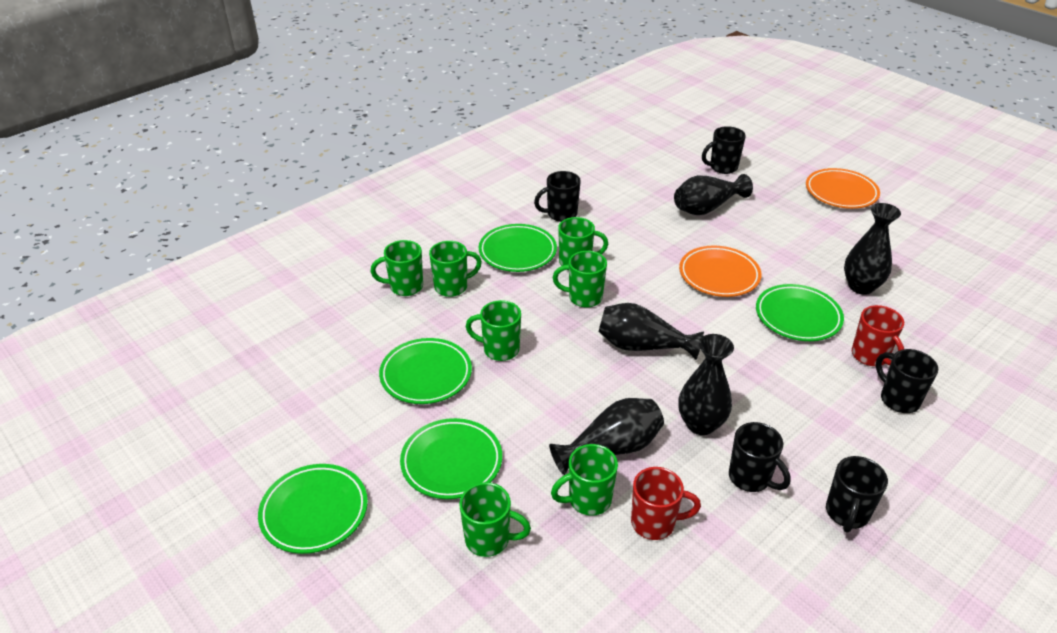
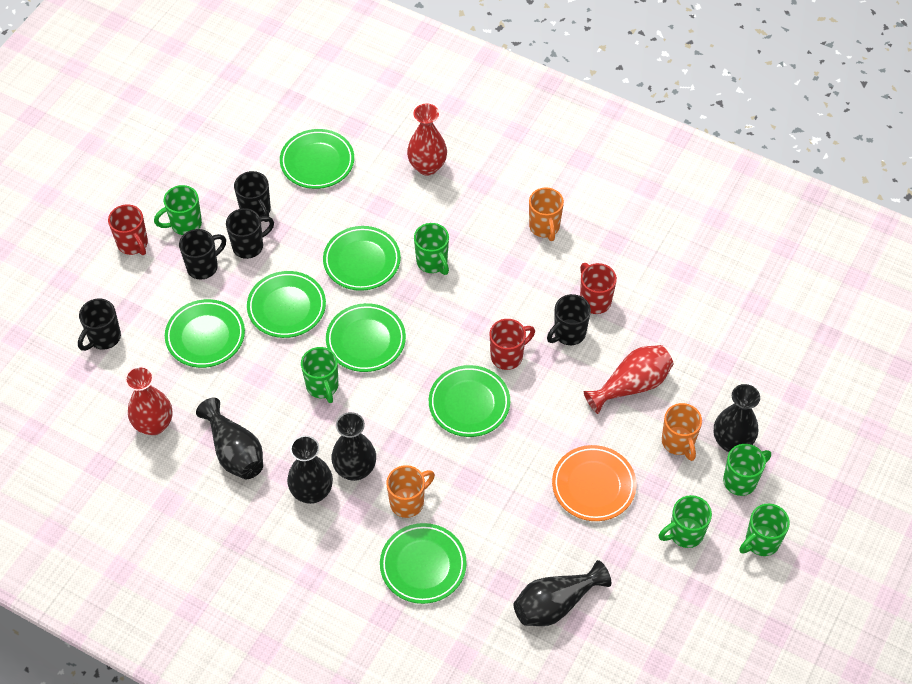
green mug: [371,240,423,296] [429,241,482,297] [459,482,531,557] [466,300,521,361] [551,444,618,516] [553,251,607,307] [558,217,608,266] = 7 -> [154,185,202,235] [301,347,338,403] [414,223,449,275] [659,495,712,548] [723,444,771,496] [739,504,790,556] = 6
green plate: [258,464,368,554] [379,338,472,404] [400,418,502,499] [479,224,557,272] [756,284,844,341] = 5 -> [165,299,245,368] [247,271,326,338] [280,129,354,189] [323,226,401,291] [326,303,406,372] [380,523,467,604] [429,365,510,437] = 7
orange mug: none = 0 -> [386,465,435,518] [529,187,564,241] [662,403,702,461] = 3
orange plate: [679,246,761,297] [806,168,880,209] = 2 -> [552,445,637,521] = 1
red mug: [631,467,701,540] [852,305,904,366] = 2 -> [108,204,148,255] [490,319,535,370] [580,263,617,314] = 3
red vase: none = 0 -> [125,366,173,435] [407,103,447,176] [584,345,674,414] = 3

